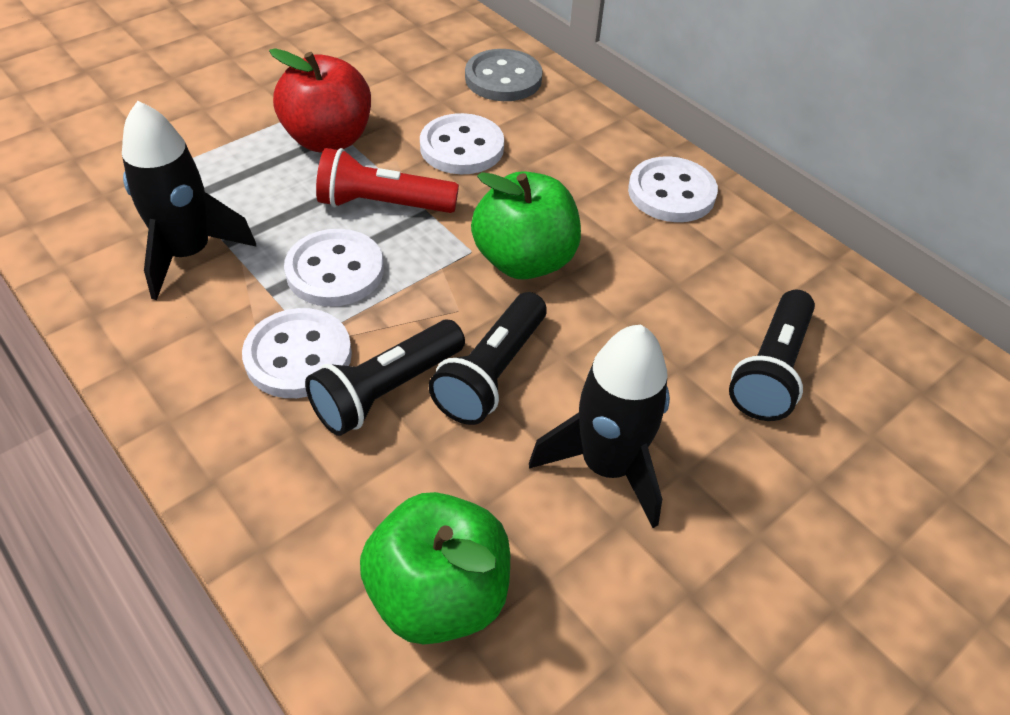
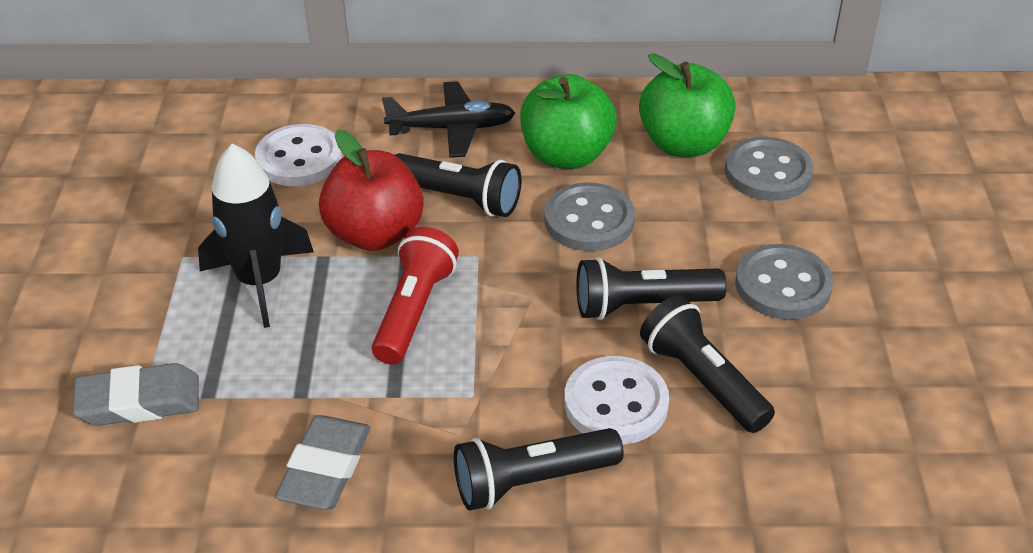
black flashlight: [305,320,465,436] [428,292,547,425] [729,290,815,421] = 3 -> [395,153,522,217] [454,428,624,511] [576,257,727,320] [640,295,775,433] = 4
black plane: none = 0 -> [382,81,515,158] = 1
black rocket: [122,101,256,300] [529,325,670,528] = 2 -> [198,143,314,328] = 1
grey button: [465,49,543,101] = 1 -> [544,182,635,251] [725,137,814,201] [735,244,833,320] = 3
grey eraser: none = 0 -> [72,363,199,426] [275,415,371,510] = 2
white button: [242,308,352,398] [284,229,384,307] [420,113,504,174] [628,156,718,222] = 4 -> [255,124,342,186] [564,356,669,445] = 2

